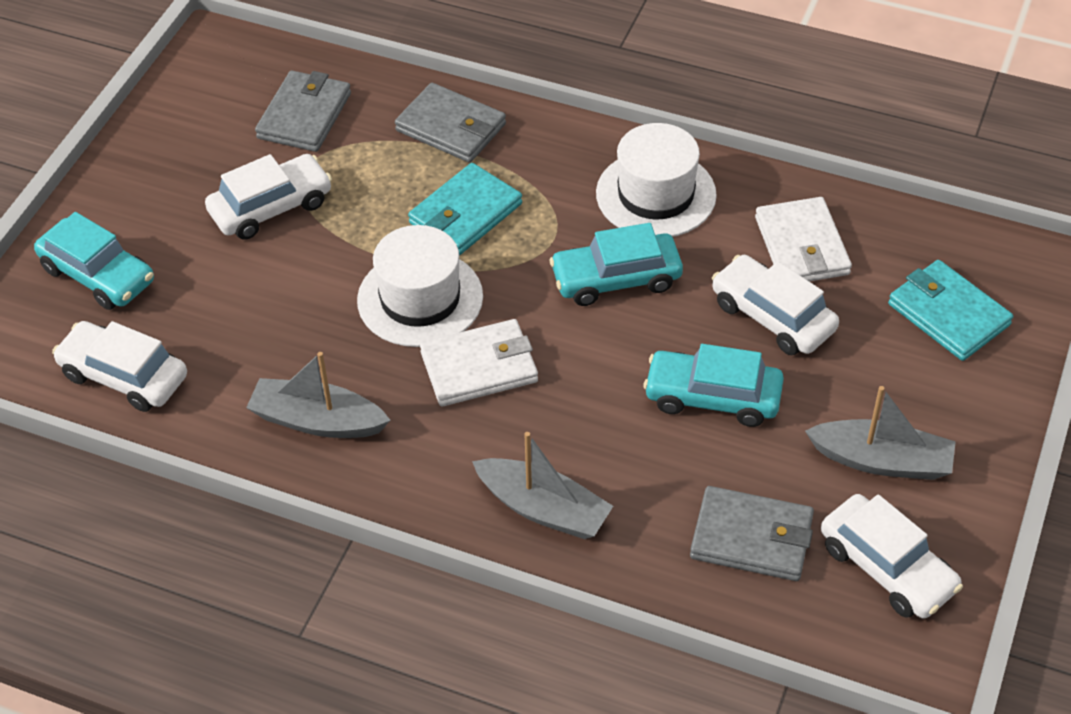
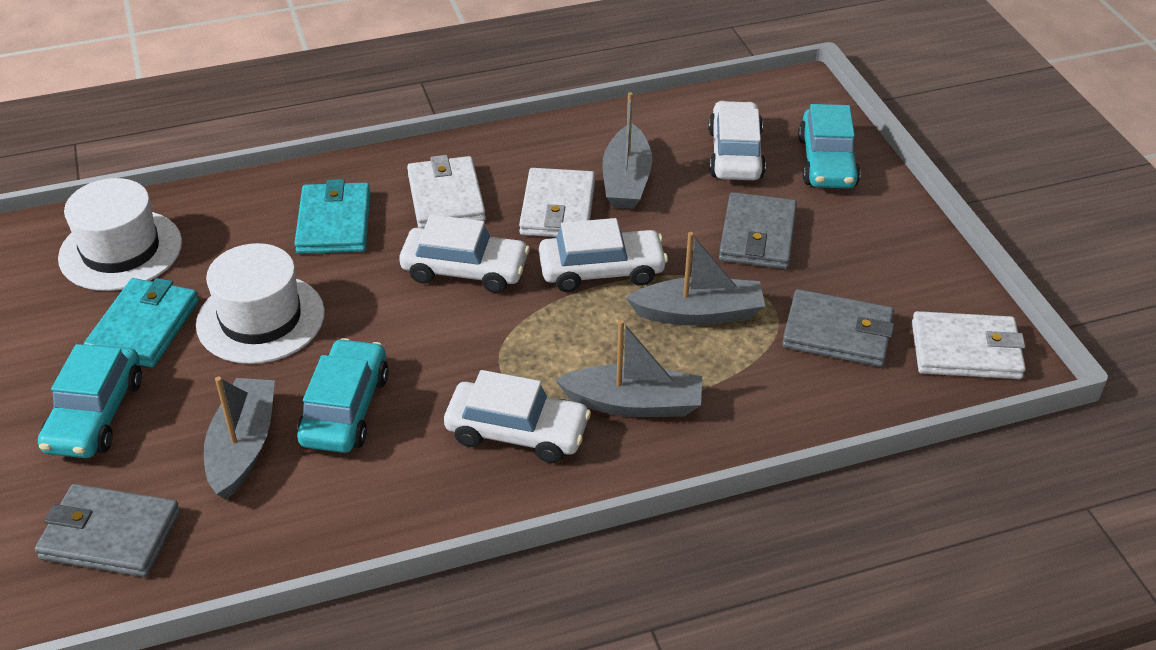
grey boat: [246,352,390,438] [472,432,613,539] [805,386,956,480] = 3 -> [204,376,275,500] [555,320,702,417] [602,92,652,209] [626,232,765,325] = 4
white wallet: [420,319,538,407] [755,197,852,282] = 2 -> [407,155,486,228] [519,168,595,237] [912,311,1026,379] = 3

